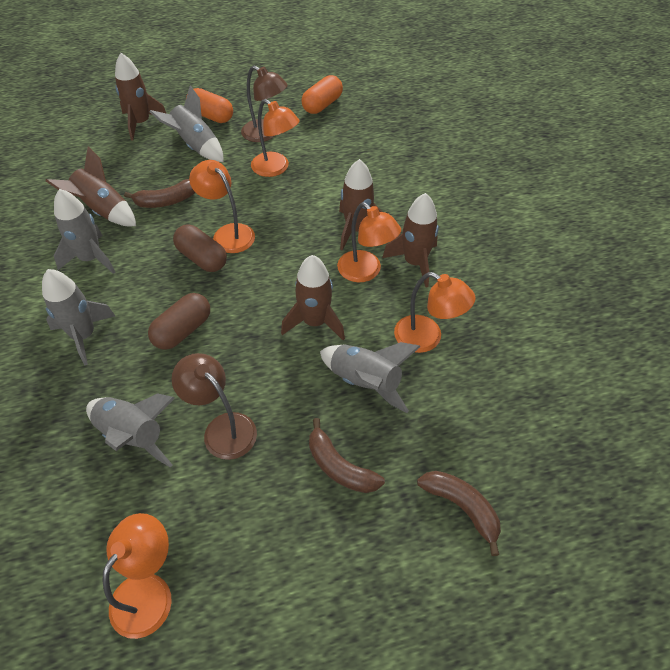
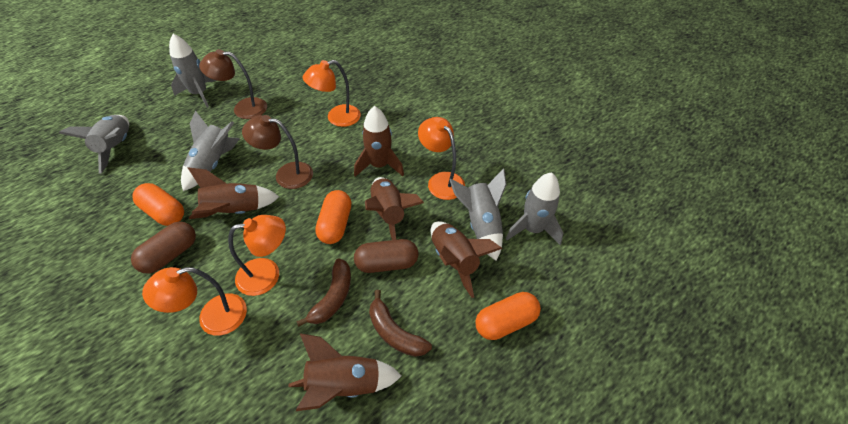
brown banana: [124,179,195,208] [309,418,385,493] [417,471,501,556] = 3 -> [296,258,351,327] [369,290,432,357] = 2
orange capsule: [186,88,233,123] [301,75,343,114] = 2 -> [132,183,184,226] [315,190,351,244] [475,292,541,340] = 3
orange lamp: [102,513,172,639] [189,160,255,253] [251,99,299,177] [337,202,401,282] [394,272,476,353] = 5 -> [142,267,247,335] [228,215,286,296] [303,60,361,127] [418,117,465,200] = 4

